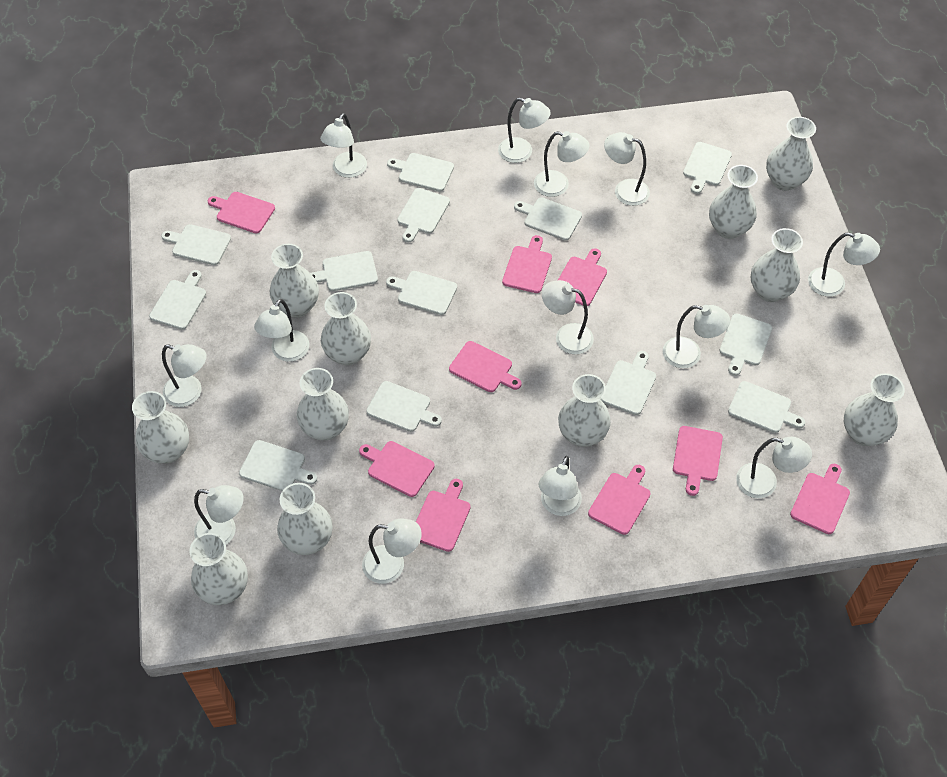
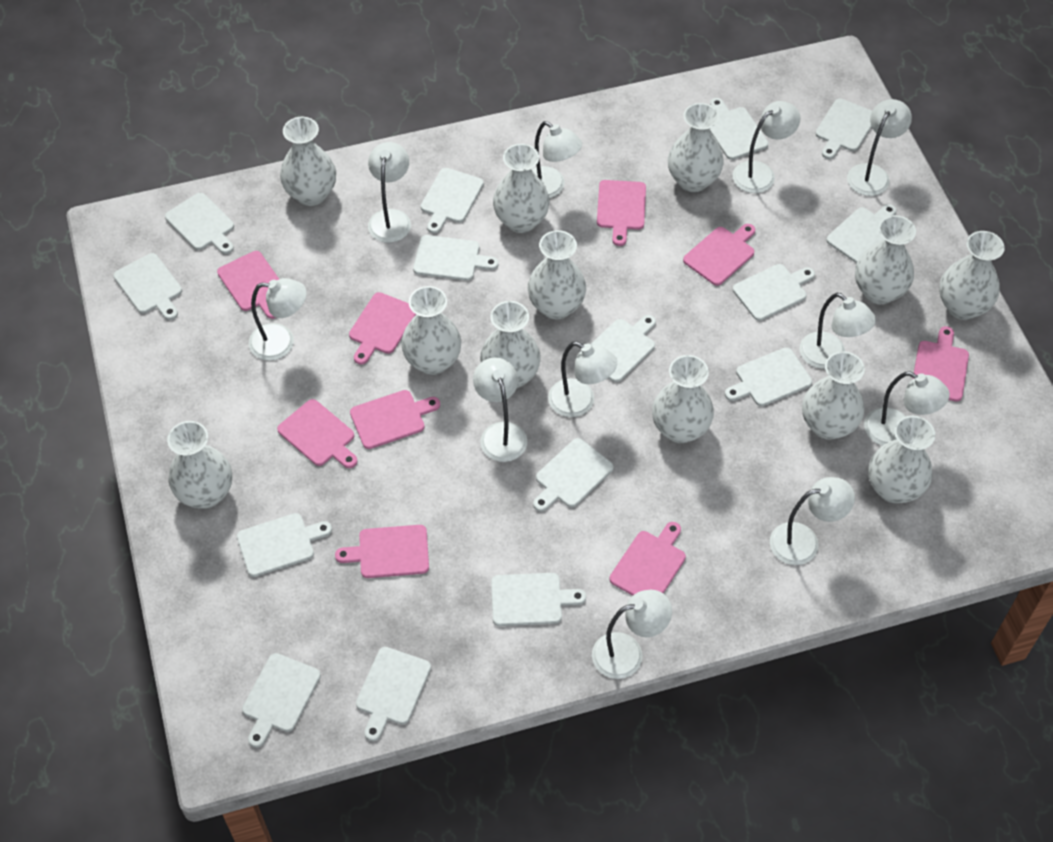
white cutting board: [149,270,206,330] [161,224,231,265] [239,440,317,491] [311,251,378,291] [366,381,442,432] [386,271,457,315] [387,153,454,192] [397,188,450,243] [514,197,582,241] [601,351,656,415] [683,142,732,194] [719,313,772,376] [728,381,805,433] = 13 -> [113,253,182,320] [165,193,234,254] [237,513,332,577] [242,653,321,748] [356,647,431,741] [413,235,499,281] [421,168,484,234] [491,573,586,626] [533,438,614,512] [591,315,656,382] [709,98,768,160] [725,347,812,406] [733,264,815,321] [815,98,872,159] [826,204,897,263] = 15
white lamp: [162,344,207,407] [194,485,244,545] [254,299,309,362] [320,113,367,178] [362,519,422,584] [498,97,551,163] [534,131,590,197] [539,456,582,516] [542,280,594,354] [604,132,650,206] [663,305,730,368] [736,437,812,498] [808,232,880,297] = 13 -> [249,278,307,360] [368,142,411,243] [473,358,527,462] [531,121,582,198] [548,342,617,417] [592,590,672,679] [733,101,800,193] [770,477,855,565] [800,293,876,369] [847,99,912,196] [864,372,950,446] = 11
white vase: [132,391,189,464] [189,533,248,605] [270,244,319,317] [277,483,333,555] [297,368,349,441] [321,292,371,366] [558,374,611,447] [709,165,758,239] [751,228,803,302] [766,117,816,191] [844,373,905,446] = 11 -> [167,421,232,509] [280,117,336,206] [401,286,462,375] [480,301,541,389] [493,144,550,233] [528,230,586,319] [652,355,714,443] [668,103,724,192] [802,351,865,440] [855,215,916,304] [868,416,935,503] [939,231,1005,320] = 12

